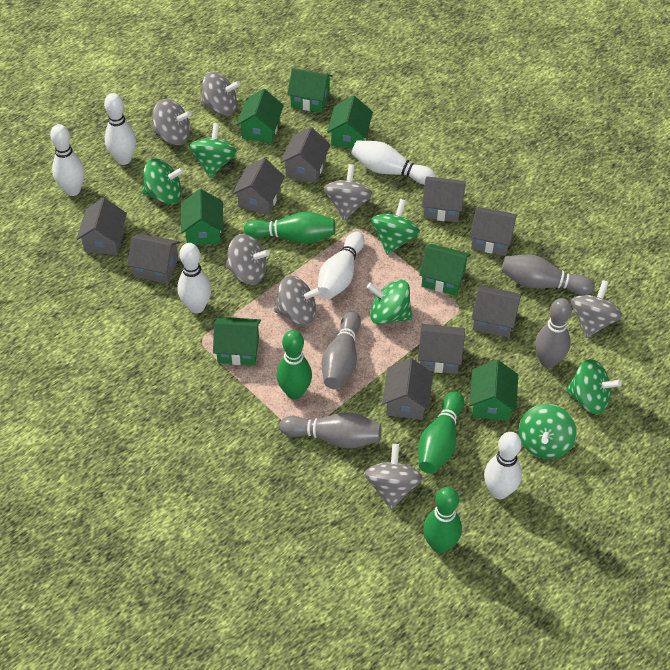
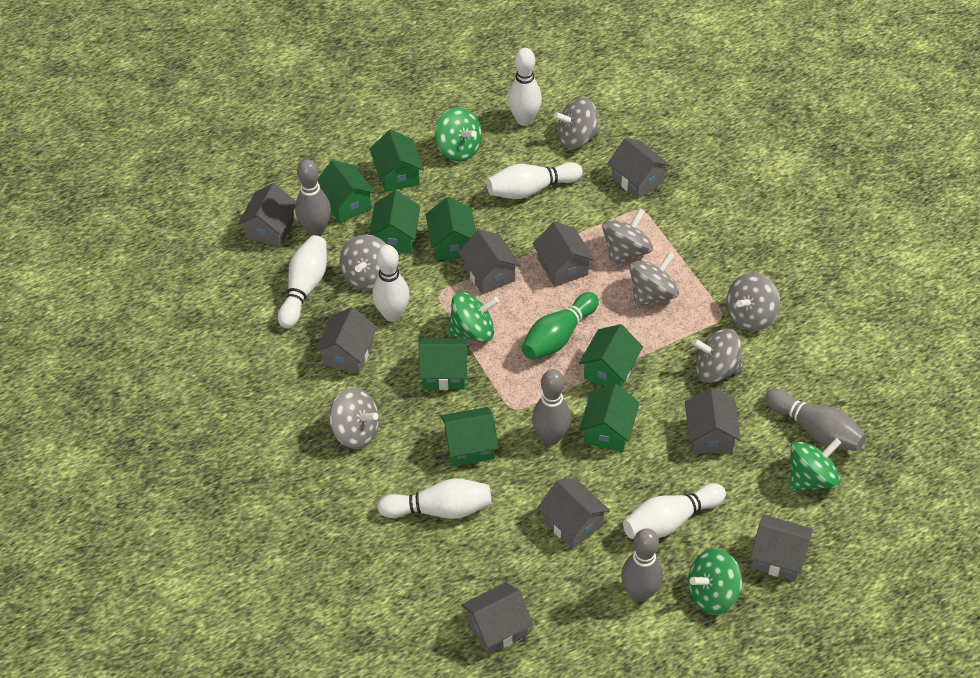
green bowling pin: [244,211,335,244] [276,330,312,400] [418,391,464,474] [423,487,462,553] = 4 -> [521,292,599,360] = 1
green house: [181,189,224,245] [213,317,261,365] [236,89,284,143] [287,68,333,113] [327,96,373,149] [419,244,471,296] [469,360,518,421] = 7 -> [317,160,375,223] [369,130,424,192] [369,190,421,253] [419,338,468,390] [426,197,476,260] [441,407,499,467] [579,324,643,388] [579,384,640,452] = 8
green spinning top: [142,159,184,204] [189,123,237,178] [367,279,412,324] [371,199,420,255] [519,404,577,459] [565,359,622,415] = 6 -> [435,107,482,162] [448,292,499,342] [688,548,742,615] [790,438,841,491] = 4

